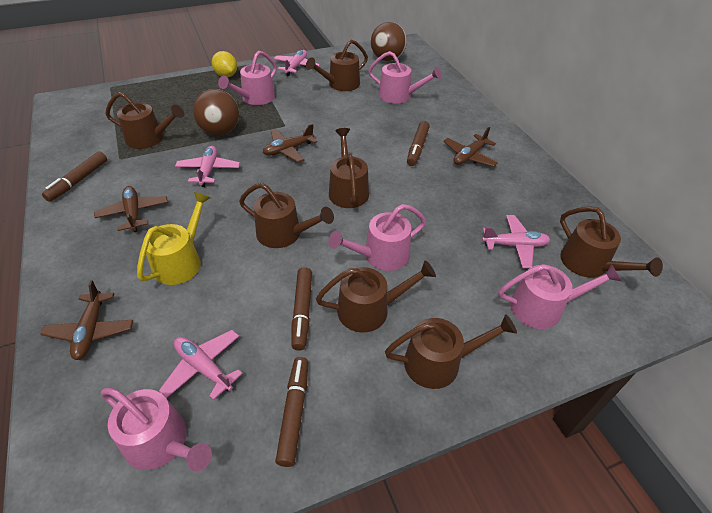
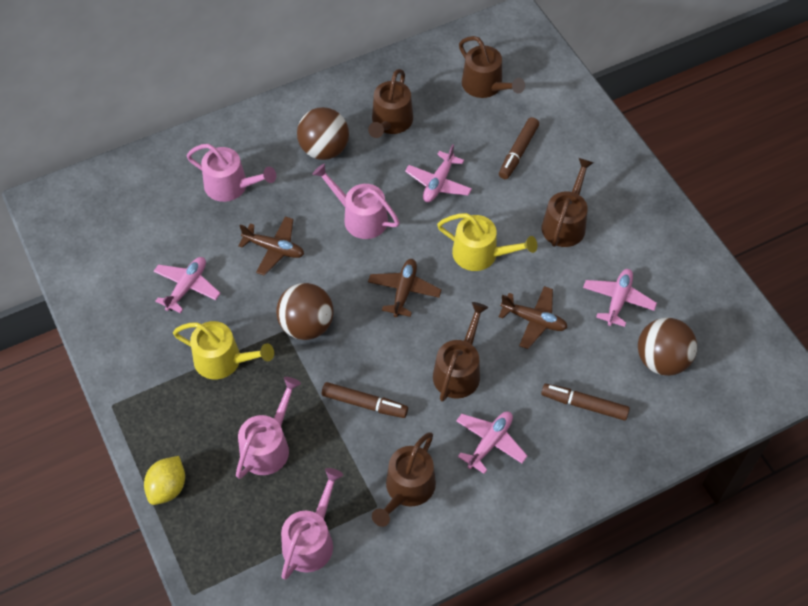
brown ball: [193,89,239,135] [371,22,407,61] = 2 -> [276,283,334,340] [297,107,349,160] [638,318,697,376] = 3
brown marker: [42,151,107,202] [275,357,308,467] [292,267,312,351] [407,121,430,166] = 4 -> [322,382,408,418] [499,117,539,179] [541,384,630,421] = 3
brown plane: [40,280,133,360] [94,186,168,232] [263,124,317,163] [443,127,498,167] = 4 -> [238,216,304,276] [368,259,442,317] [499,286,568,349] = 3
brown watering can: [105,92,184,149] [239,183,334,248] [306,39,368,91] [316,261,436,333] [329,128,369,208] [385,314,517,389] [560,206,663,278] = 7 -> [368,69,413,138] [372,432,436,527] [433,302,489,402] [459,36,525,98] [542,158,594,247] = 5
pink watering can: [101,388,212,471] [218,51,277,105] [329,204,426,271] [368,51,442,104] [498,264,621,329] = 5 -> [187,144,276,202] [236,377,301,479] [281,468,343,580] [312,164,400,239] = 4
yellow watering can: [137,192,211,285] = 1 -> [173,321,274,379] [437,213,537,271] = 2

